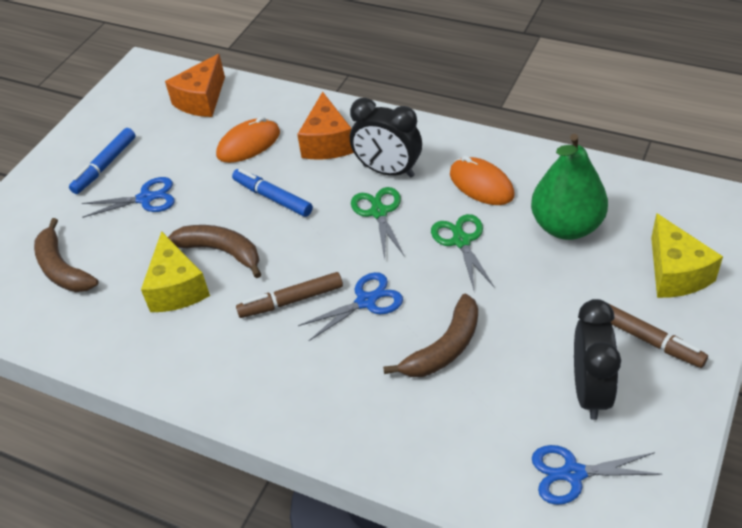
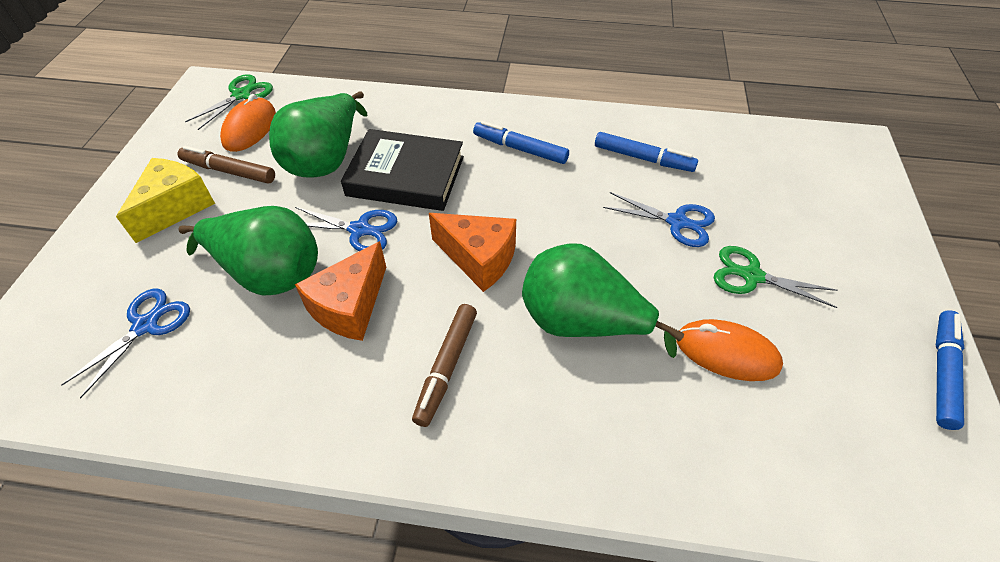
black book: none = 0 -> [341,129,464,211] = 1
black clock: [350,98,422,178] [574,299,621,420] = 2 -> none = 0
blue marker: [69,128,136,194] [232,169,313,217] = 2 -> [473,121,569,164] [595,132,698,172] [936,310,964,430] = 3
brown banana: [34,218,99,292] [168,225,261,278] [383,294,478,377] = 3 -> none = 0
green pear: [531,134,608,240] = 1 -> [178,206,318,296] [269,91,367,178] [522,244,684,358] = 3
yellow cheese: [141,231,210,312] [651,213,723,298] = 2 -> [116,158,215,243] = 1

